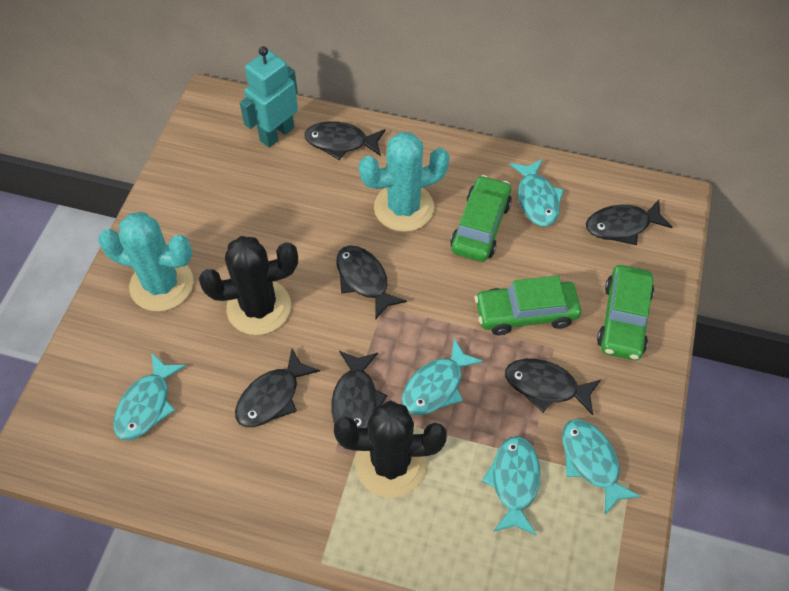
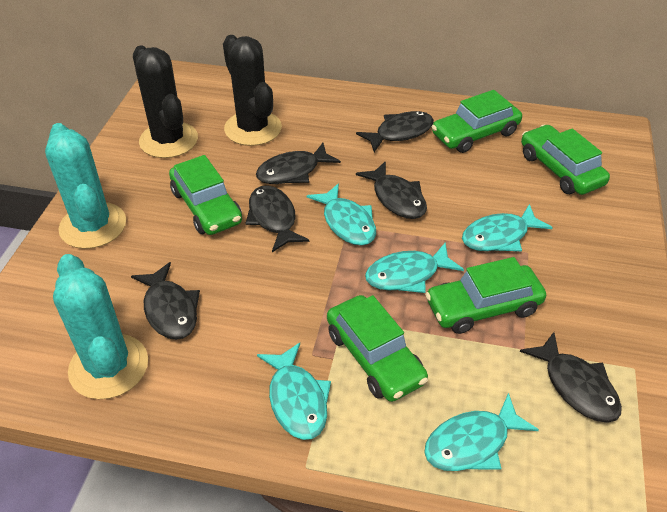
green car: [450,175,512,262] [475,276,581,335] [597,265,654,360] = 3 -> [169,155,242,235] [327,295,428,402] [425,257,546,334] [432,90,522,153] [521,125,610,195] = 5
turquoise robot: [240,46,298,147] = 1 -> none = 0

